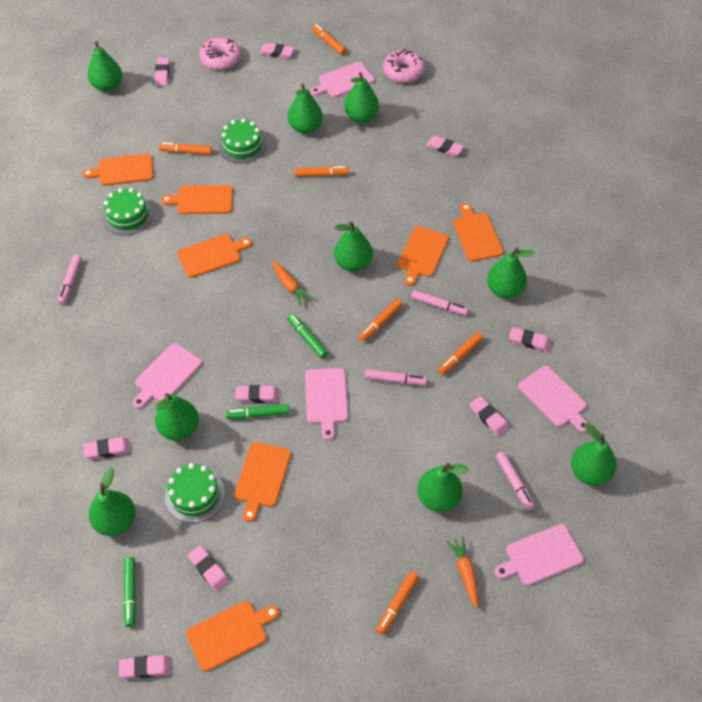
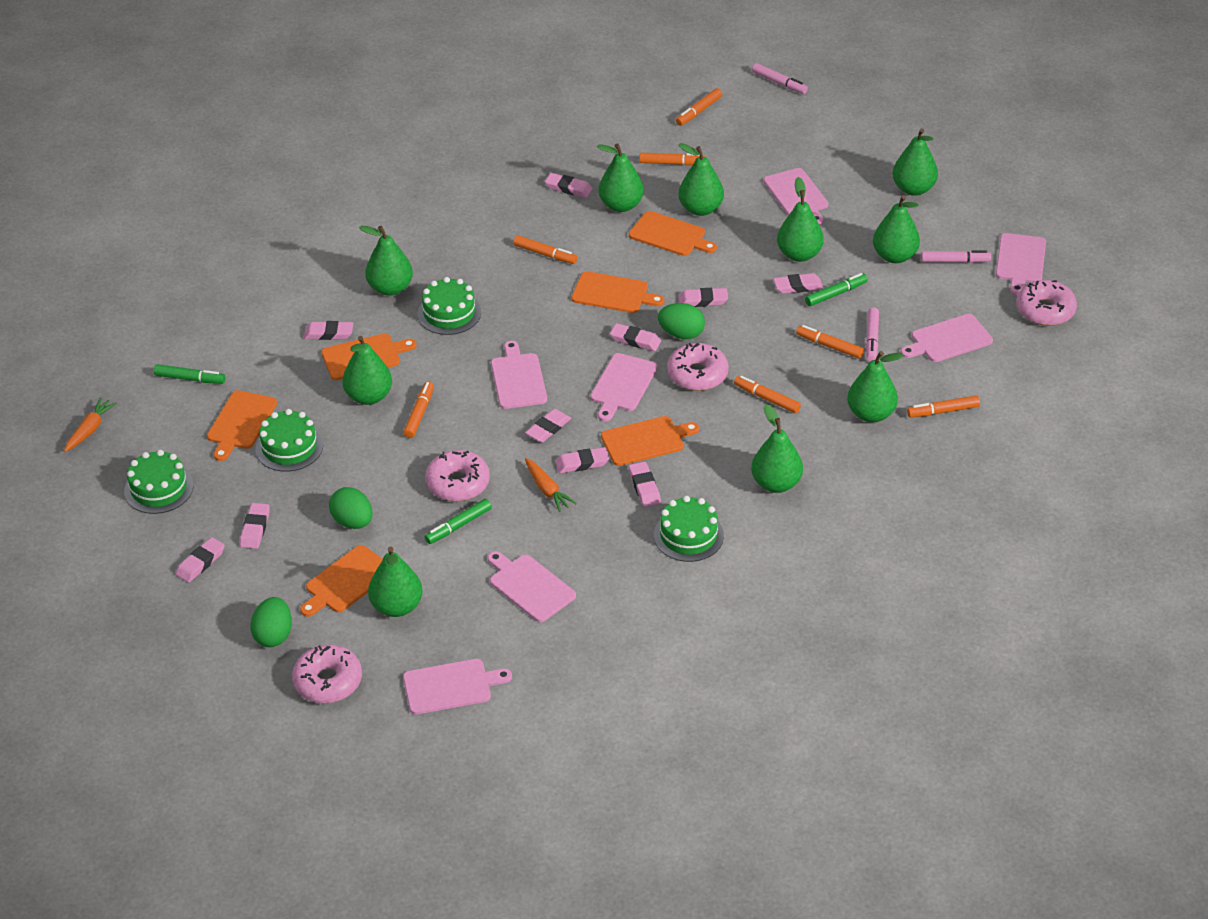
green cake: [103,188,153,235] [165,463,225,523] [219,118,266,164] = 3 -> [124,450,194,514] [255,409,323,471] [418,277,481,335] [654,496,724,562] = 4
green egg: none = 0 -> [250,597,292,647] [329,487,373,529] [658,303,705,339] = 3
green pear: [87,41,122,92] [89,467,136,536] [155,393,199,441] [288,83,323,134] [334,221,373,272] [344,72,379,123] [417,463,469,512] [487,248,535,299] [571,423,617,486] = 9 -> [342,336,392,405] [359,226,413,296] [368,546,423,617] [597,143,644,212] [678,143,724,216] [751,404,803,493] [777,177,824,262] [847,351,904,423] [873,195,920,263] [892,128,938,196] = 10
orange cutting board: [82,153,153,186] [161,185,233,214] [177,234,252,278] [186,601,279,671] [234,442,291,522] [398,226,449,286] [453,203,503,262] = 7 -> [207,390,277,461] [300,545,383,617] [321,333,417,380] [571,271,664,313] [601,416,699,466] [629,211,717,256] = 6
orange marker: [159,142,212,155] [295,166,349,177] [312,24,346,55] [359,299,403,342] [376,571,419,635] [438,332,483,375] = 6 -> [403,381,434,438] [513,235,577,264] [639,153,705,165] [676,88,722,126] [734,376,801,413] [796,325,864,359] [907,395,980,418] = 7
pink cutting board: [133,343,202,409] [305,368,348,440] [311,62,375,97] [495,524,584,586] [518,366,588,432] = 5 -> [403,659,512,714] [488,551,576,622] [491,341,547,409] [590,353,658,421] [764,168,828,225] [901,314,993,362] [996,233,1046,295] = 7
pink donut: [199,37,241,70] [383,49,425,83] = 2 -> [292,645,362,703] [425,450,490,501] [667,343,729,391] [1016,280,1077,326] = 4
pink eraser: [83,437,131,460] [119,655,171,679] [154,58,170,86] [188,545,229,592] [235,385,279,403] [259,43,294,58] [426,136,464,156] [470,396,509,436] [509,327,551,352] = 9 -> [176,537,225,583] [240,503,270,549] [304,321,353,340] [525,409,571,442] [545,173,593,198] [555,447,609,473] [610,323,661,351] [629,462,661,507] [679,288,728,307] [773,273,823,294] = 10
pink marker: [58,255,82,305] [365,369,427,385] [411,290,469,316] [496,451,535,510] = 4 -> [752,63,808,94] [866,308,879,362] [921,250,991,263] = 3

